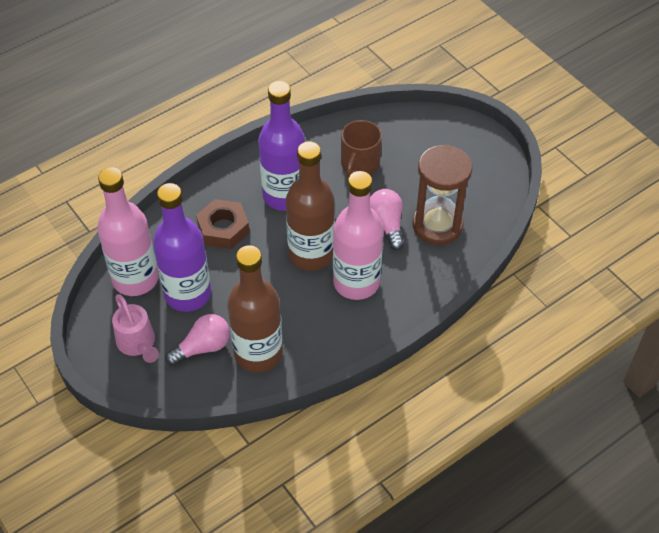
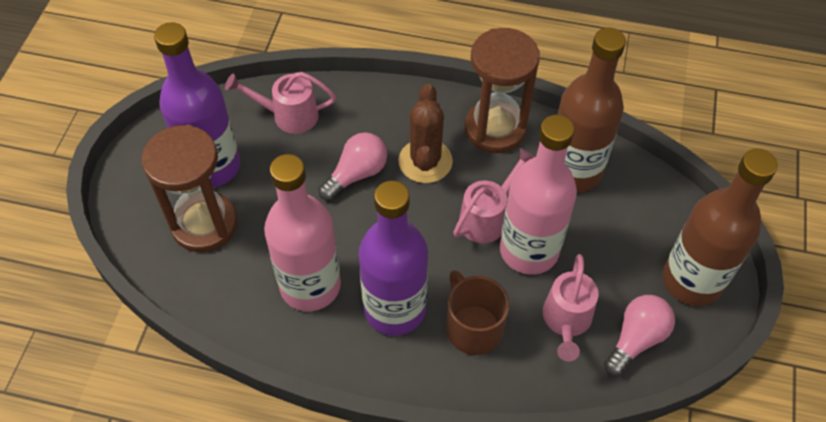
brown cactus: none = 0 -> [398,84,453,183] = 1
brown hourglass: [413,144,472,245] = 1 -> [141,125,238,252] [465,28,540,153] = 2
brown nut: [196,199,250,249] = 1 -> none = 0
pink watering can: [112,294,159,363] = 1 -> [225,72,336,134] [453,148,535,243] [543,254,598,362] = 3

